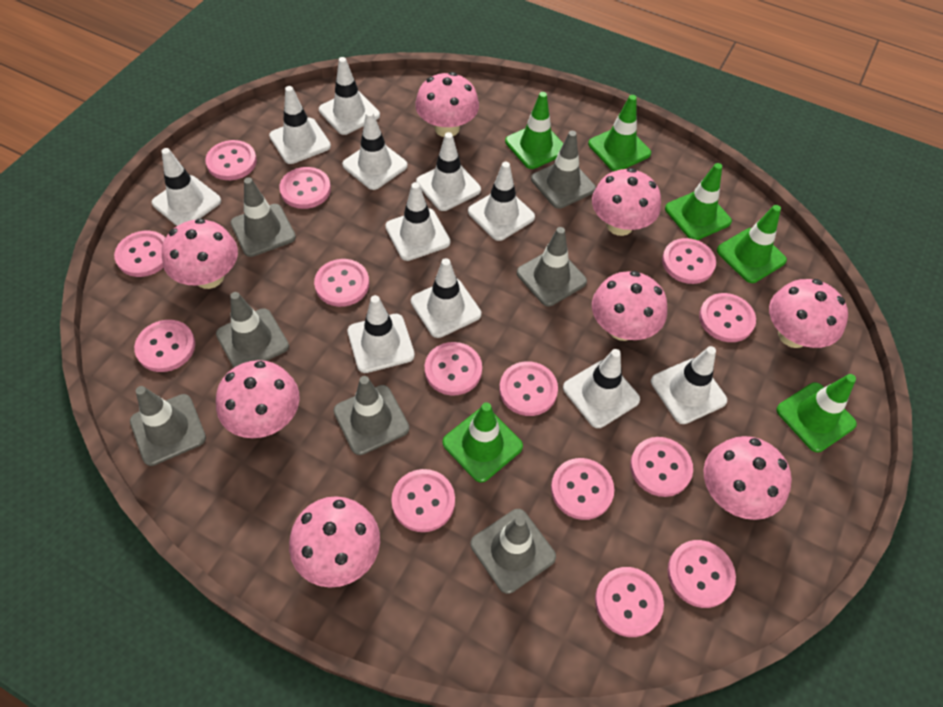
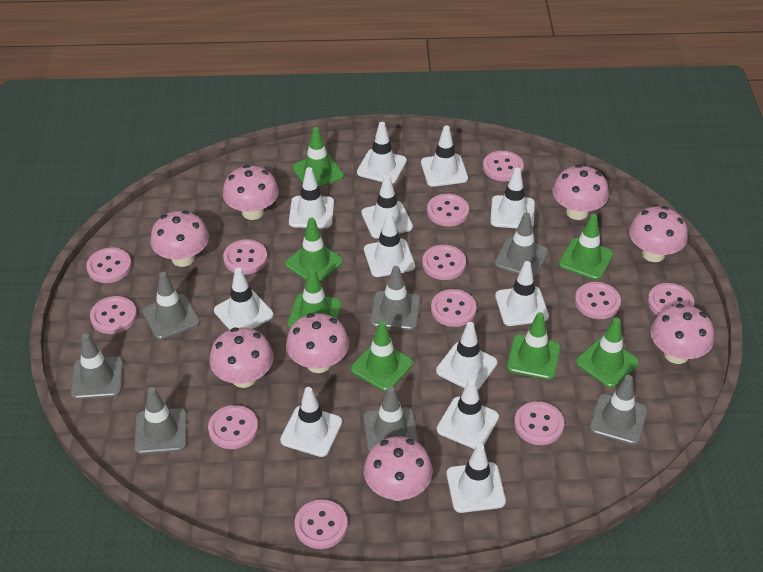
green traffic cone: [443,402,523,483] [505,92,564,169] [588,95,651,171] [665,163,732,240] [717,205,787,283] [776,374,857,452] = 6 -> [285,218,343,282] [288,269,341,328] [292,127,344,187] [351,321,413,391] [507,312,561,380] [559,214,613,280] [576,318,639,388] = 7
pink button: [114,231,165,277] [134,320,195,372] [205,140,257,180] [279,167,331,209] [314,259,369,307] [391,469,455,532] [425,342,482,395] [499,361,558,416] [551,458,614,520] [595,567,664,637] [630,437,693,497] [662,238,716,284] [667,540,736,608] [699,293,756,342] = 14 -> [86,248,132,283] [90,296,137,334] [208,405,258,449] [223,239,267,275] [294,499,348,549] [422,245,466,280] [427,194,469,226] [431,289,477,327] [483,151,524,181] [514,401,564,445] [575,282,621,319] [648,283,694,316] = 12
white traffic cone: [152,148,221,226] [269,86,331,164] [319,57,380,135] [342,111,408,190] [347,295,415,373] [385,182,450,261] [411,258,481,338] [416,132,481,211] [468,162,535,241] [563,349,640,428] [651,346,727,424] = 11 -> [214,268,273,330] [280,387,342,457] [289,167,334,228] [357,122,407,184] [361,175,413,239] [364,213,415,277] [421,126,468,187] [436,322,497,390] [437,379,499,449] [447,444,506,513] [490,168,535,228] [495,261,549,326] = 12

